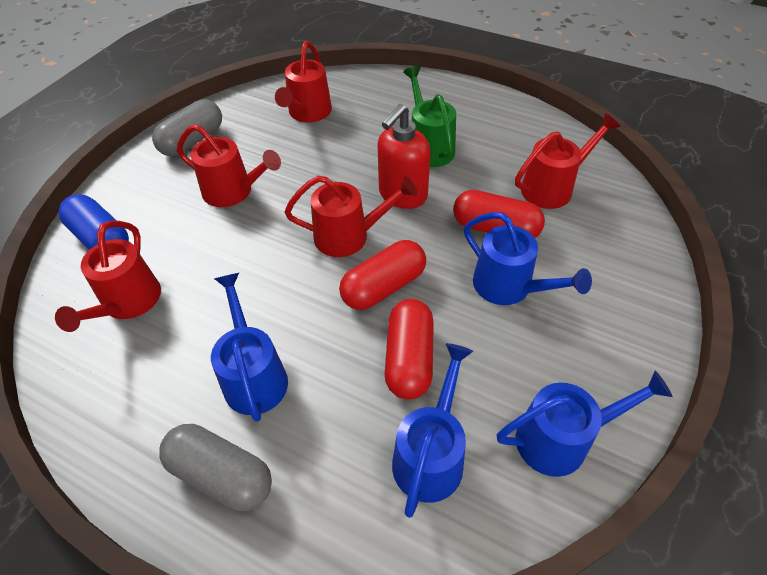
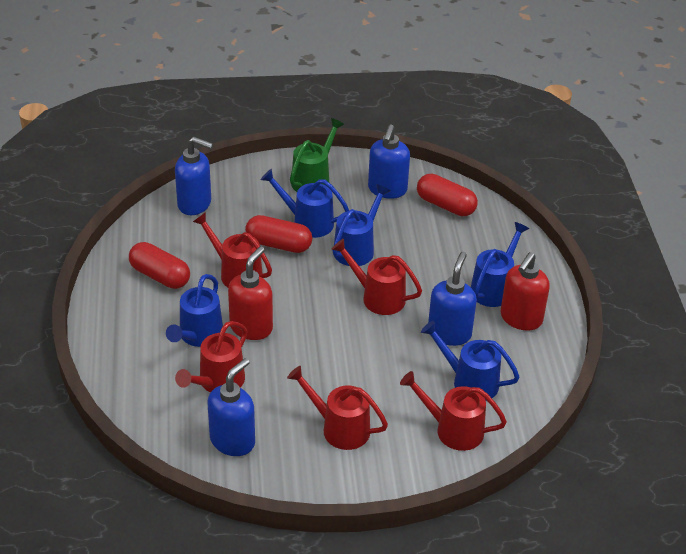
blue capsule: [59,194,129,250] = 1 -> none = 0
blue soap dispenser: none = 0 -> [175,137,213,215] [208,358,255,456] [368,124,410,199] [428,252,477,346] = 4
blue watering can: [211,273,288,422] [392,343,473,518] [464,212,592,305] [497,371,673,477] = 4 -> [166,274,223,347] [261,169,349,238] [332,184,390,266] [421,321,520,401] [471,222,529,307] = 5
grey capsule: [152,99,222,156] [159,424,272,511] = 2 -> none = 0
red soap dispenser: [377,104,431,209] = 1 -> [228,246,273,340] [501,252,550,331] = 2

